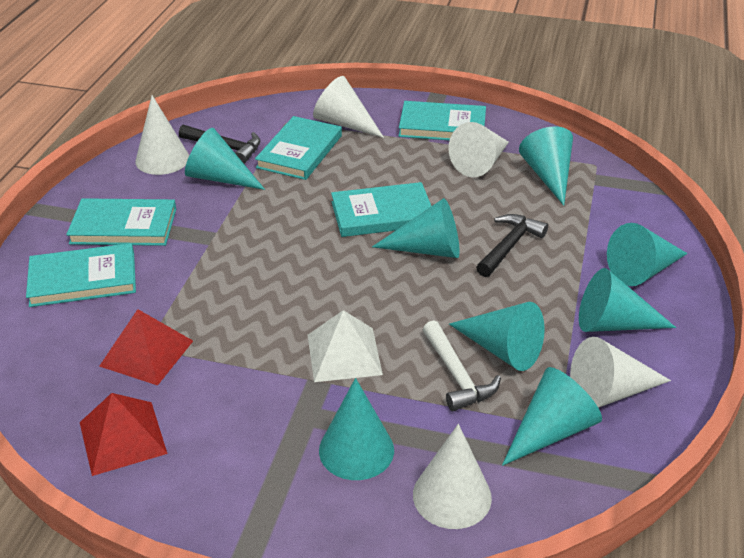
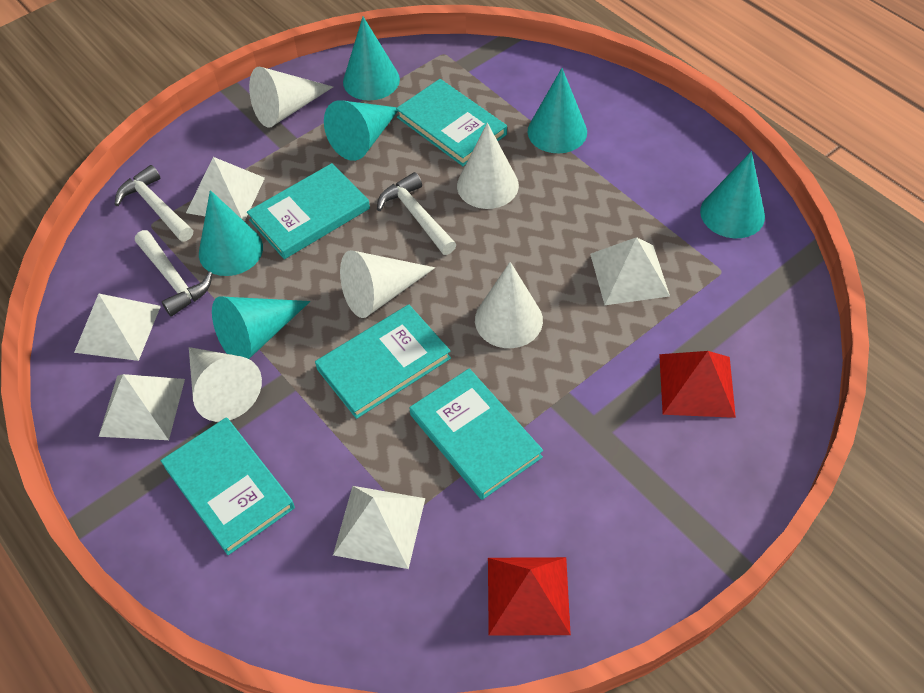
black hammer: [179,125,260,164] [476,214,548,277] = 2 -> none = 0
turquoise cone: [185,128,265,190] [319,378,394,480] [372,198,460,258] [449,302,545,371] [502,367,602,466] [519,126,573,206] [579,268,676,332] [607,223,688,286] = 8 -> [199,190,263,276] [212,296,310,359] [324,100,398,161] [343,17,400,101] [527,68,587,153] [700,151,765,238] = 6
white hammer: [423,320,501,411] = 1 -> [115,165,193,242] [135,230,212,316] [377,172,456,255] = 3
white pyramid: [308,310,383,382] = 1 -> [74,294,161,361] [99,374,185,440] [186,157,265,222] [333,486,425,569] [590,237,670,305] = 5

